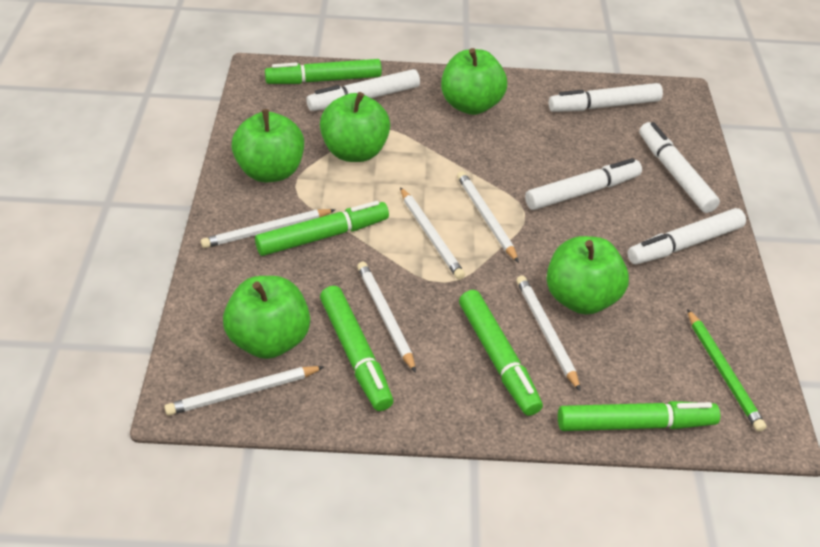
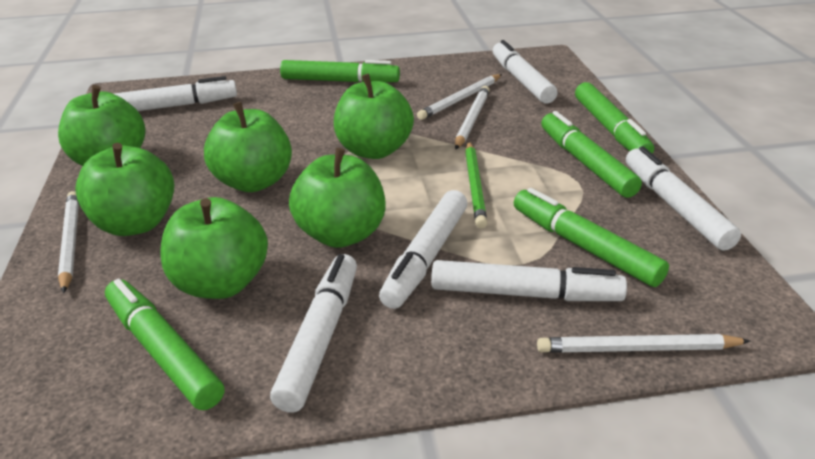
green apple: [223,276,310,359] [232,109,304,182] [320,92,390,162] [441,48,507,115] [546,236,629,314] = 5 -> [58,85,145,166] [75,143,174,236] [161,197,268,299] [204,102,292,192] [289,148,386,248] [334,74,414,159] = 6
white marker: [306,69,420,111] [525,158,642,210] [549,83,663,112] [627,208,746,265] [639,122,720,213] = 5 -> [114,76,237,111] [270,254,357,412] [379,190,467,309] [431,260,627,301] [492,40,558,104] [626,146,741,250] = 6
white pencil: [164,366,324,416] [201,209,336,248] [357,262,416,373] [400,187,465,280] [457,171,519,263] [516,275,581,392] = 6 -> [58,191,79,293] [417,74,502,120] [455,86,490,149] [537,334,751,353] = 4

